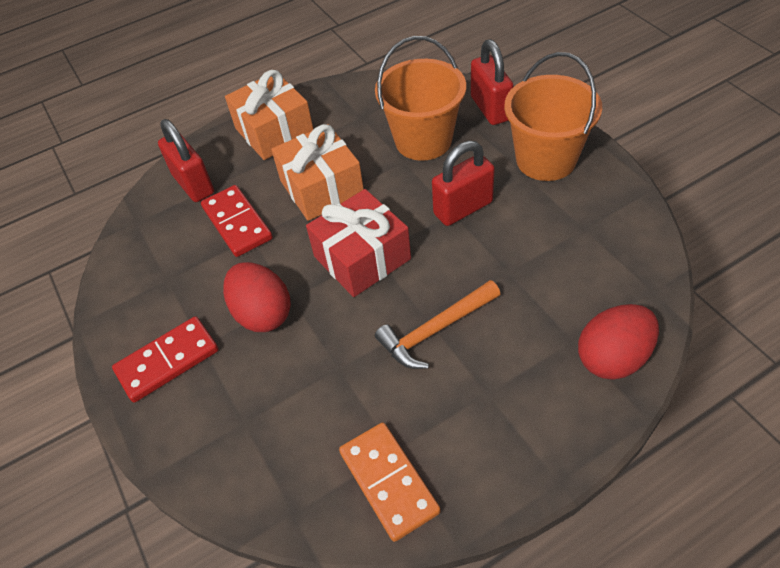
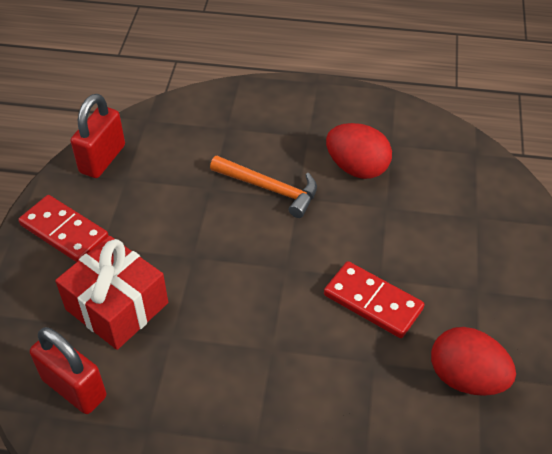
orange bucket: [375,36,466,161] [504,52,602,181] = 2 -> none = 0
orange domino: [339,423,440,542] = 1 -> none = 0
orange gift: [225,70,314,160] [271,124,364,221] = 2 -> none = 0
red padlock: [158,119,214,202] [432,141,495,226] [471,39,514,125] = 3 -> [30,327,106,414] [71,94,125,178] = 2

